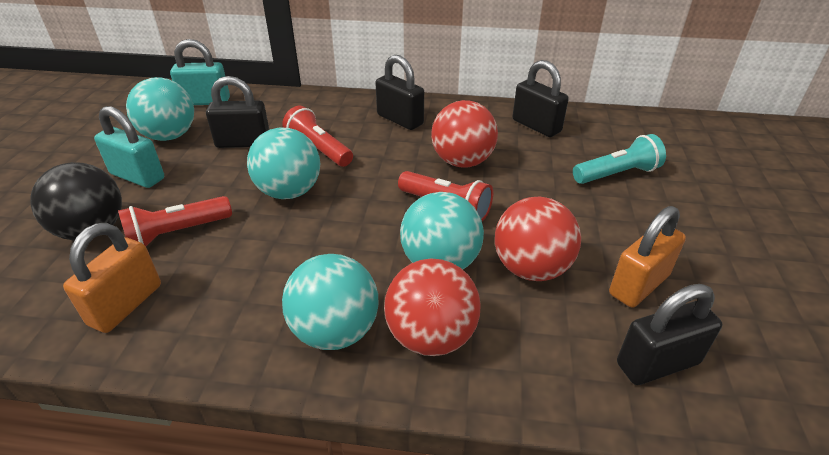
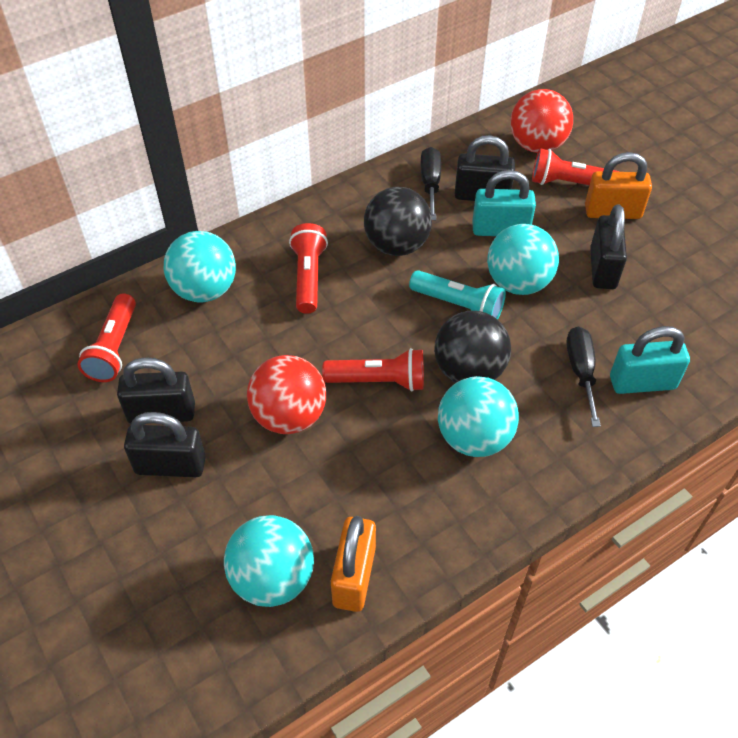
black ball: [30,162,122,240] = 1 -> [364,187,432,256] [434,311,511,383] = 2
black screwdriver: none = 0 -> [421,147,441,220] [566,327,601,427] = 2
red ball: [384,259,481,356] [431,100,498,168] [495,197,581,281] = 3 -> [247,355,326,434] [510,89,573,153] = 2
red flashlight: [118,196,232,246] [282,106,353,167] [398,171,493,221] = 3 -> [77,293,136,382] [289,223,328,314] [322,348,424,391] [532,148,619,185] = 4

